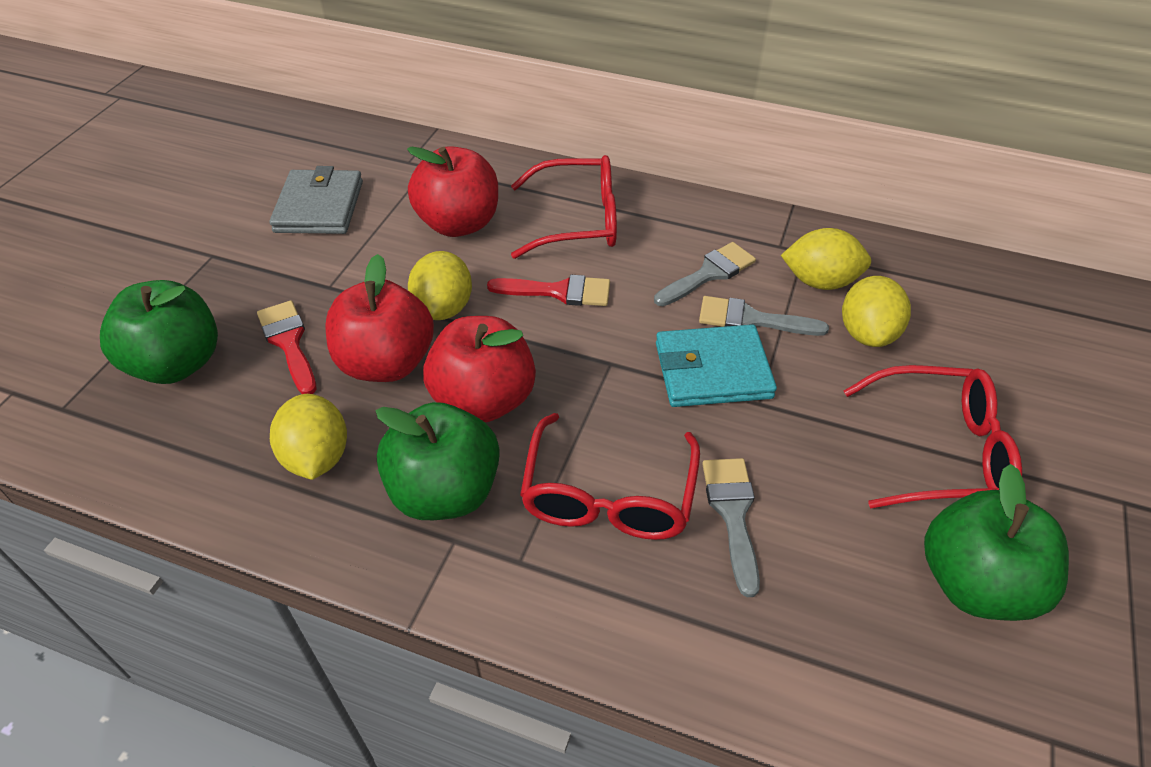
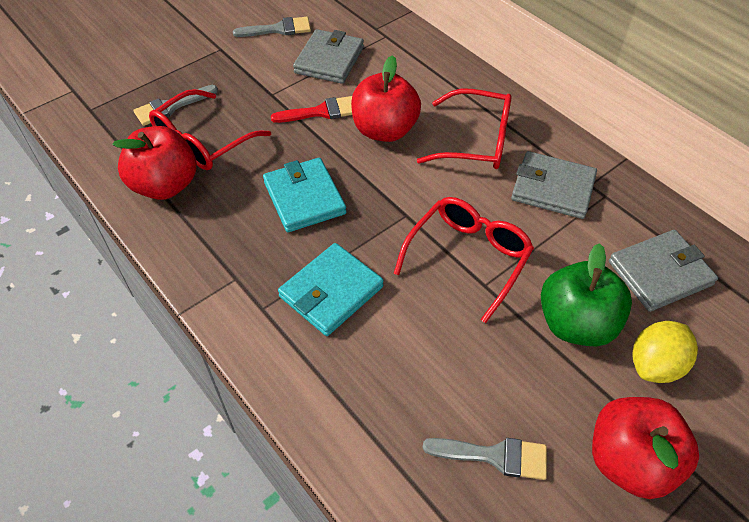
green apple: [100,280,218,384] [376,402,500,520] [924,464,1069,621] = 3 -> [541,243,632,347] = 1
grey wallet: [269,166,363,234] = 1 -> [293,29,364,84] [511,151,597,219] [609,230,718,312] = 3
red brush: [257,301,316,394] [487,275,610,306] = 2 -> [271,96,352,123] = 1
turquoise wallet: [656,324,777,407] = 1 -> [263,158,346,232] [278,243,384,336] = 2
yellow lemon: [270,394,347,480] [408,251,472,320] [781,228,871,290] [842,276,911,347] = 4 -> [632,321,698,383] = 1

